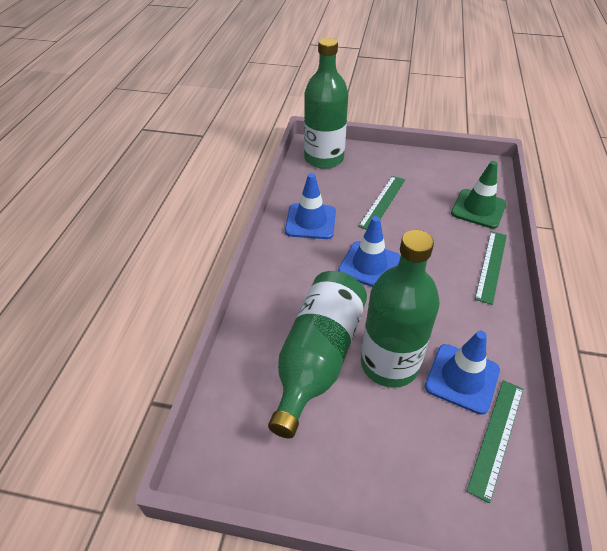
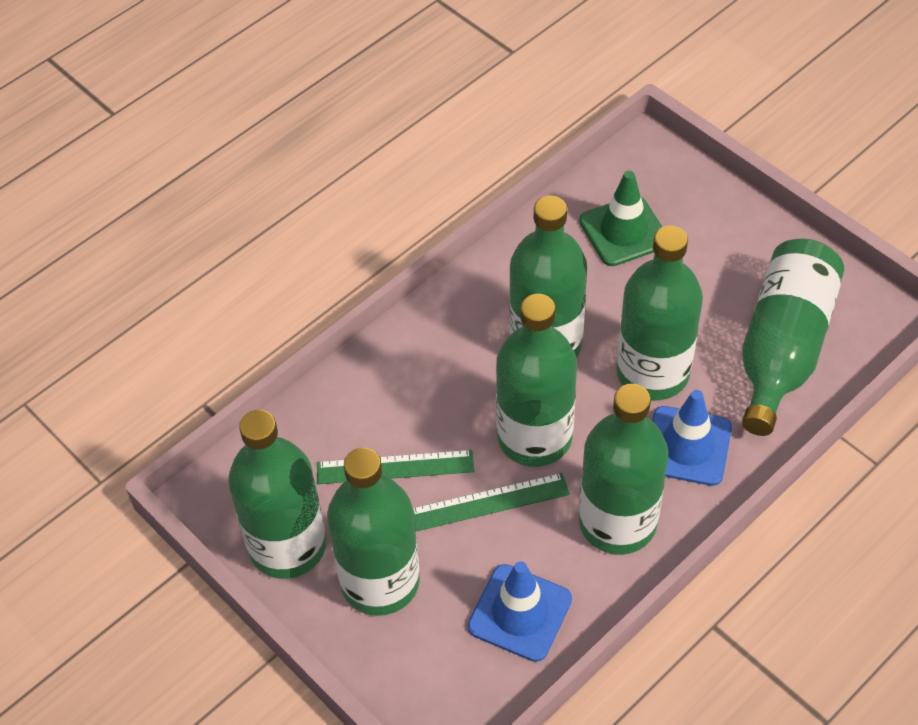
blue traffic cone: [285,173,336,239] [338,216,401,287] [425,331,500,415] = 3 -> [468,561,572,662] [652,390,732,486] = 2
green bottle: [268,271,367,439] [304,38,349,169] [361,230,440,388] = 3 -> [228,410,326,579] [327,448,420,616] [496,294,577,467] [509,196,587,357] [579,384,668,555] [616,225,703,400] [742,239,844,436] = 7
green ruler: [358,176,405,230] [467,380,523,503] [475,231,507,305] = 3 -> [317,450,474,484] [413,473,570,531] = 2

